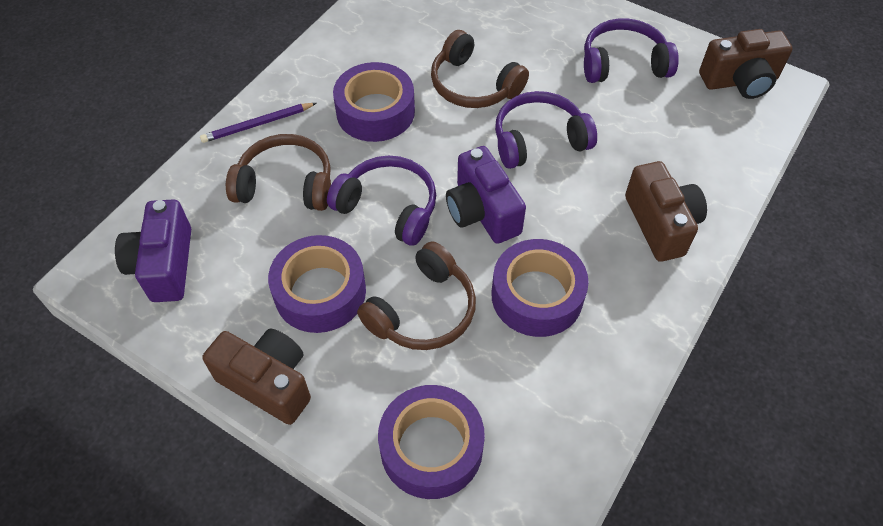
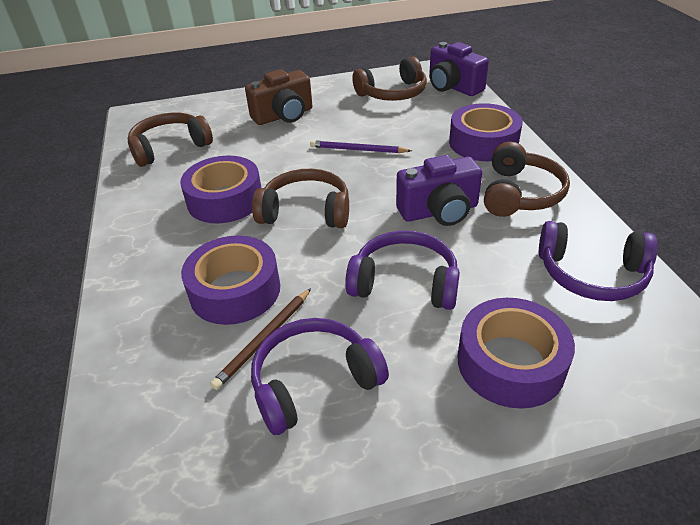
brown camera: [202,328,311,425] [625,161,707,262] [699,29,793,99] = 3 -> [245,69,312,125] = 1
brown headphones: [226,134,331,211] [357,241,476,350] [431,30,529,108] = 3 -> [128,113,213,167] [252,169,349,228] [352,56,427,101] [484,141,570,217] = 4
brown pencil: none = 0 -> [210,288,311,390] = 1

